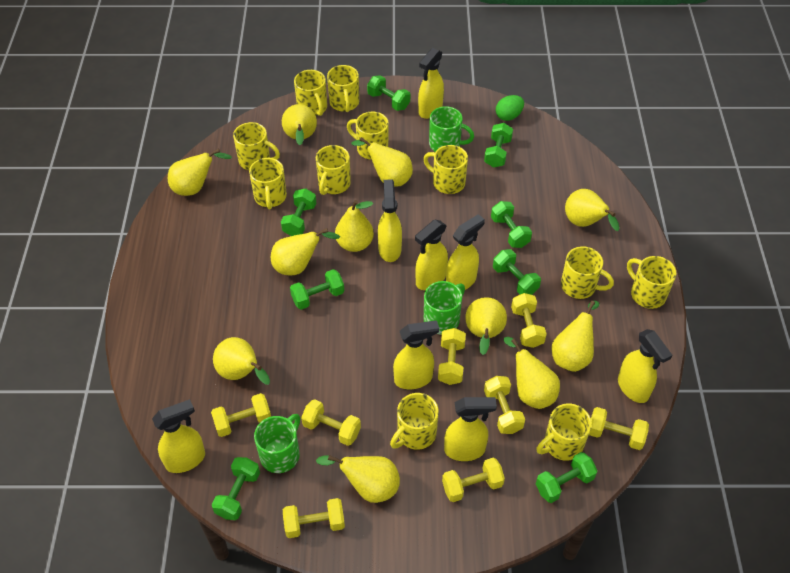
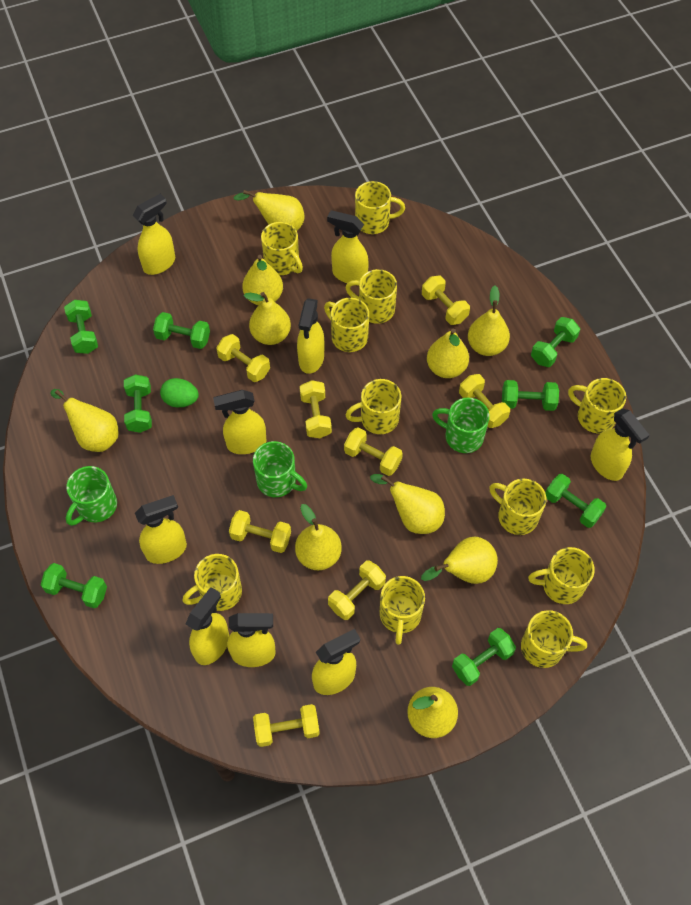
yellow pear: [168,149,232,196] [213,337,270,385] [271,228,340,276] [282,104,317,145] [316,455,400,503] [335,200,374,252] [352,137,413,187] [465,297,507,355] [503,337,560,409] [551,301,599,372] [565,189,620,231] = 11 -> [50,389,119,452] [233,190,305,231] [242,255,283,305] [244,292,291,345] [295,504,342,570] [370,474,445,534] [407,687,458,738] [421,537,498,584] [427,329,469,378] [468,286,510,356] = 10
yellow spray bottle: [152,399,205,473] [378,179,402,262] [393,320,439,389] [415,220,448,290] [418,48,444,119] [444,397,497,461] [446,214,485,290] [618,329,672,403] = 8 -> [133,194,175,275] [135,495,187,564] [186,587,229,665] [213,390,266,454] [227,613,276,667] [297,298,324,374] [312,629,360,695] [327,210,369,283] [591,408,649,481] = 9

